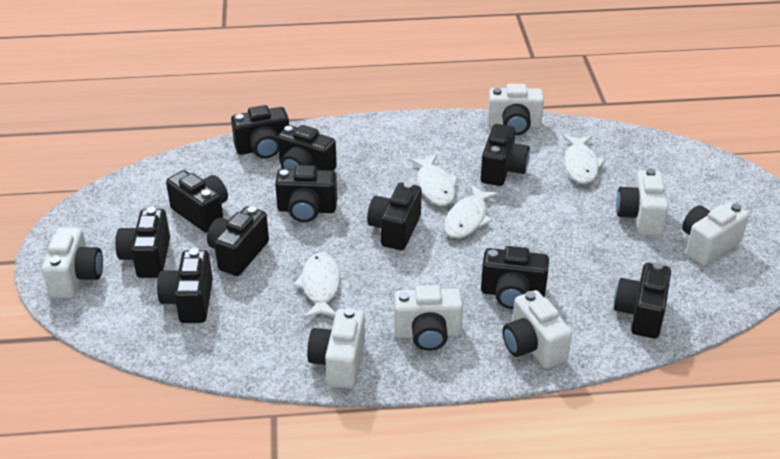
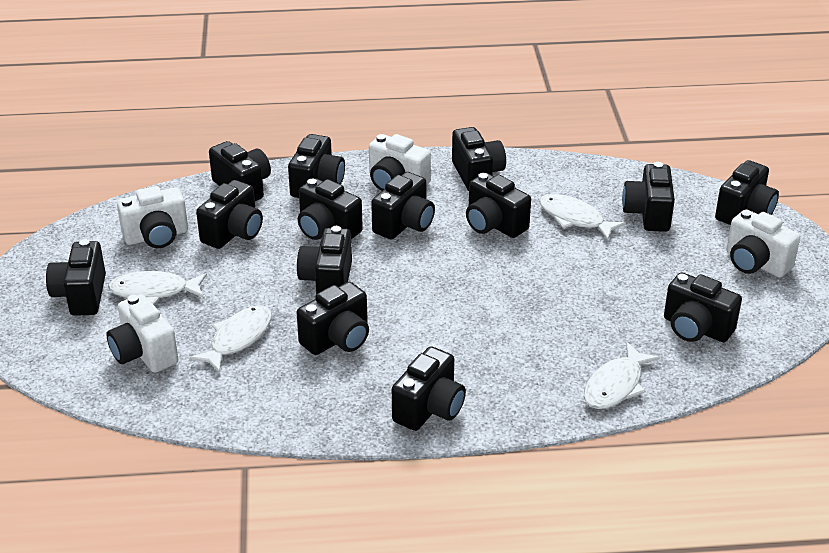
black camera: [115,207,170,278] [157,248,213,323] [166,170,228,233] [207,206,269,276] [231,105,289,159] [275,165,337,222] [277,125,337,171] [367,182,422,250] [481,124,530,186] [481,246,549,309] [614,262,671,338] = 11 -> [46,239,106,316] [196,180,263,249] [209,141,271,201] [288,134,345,198] [297,226,352,294] [297,282,369,355] [298,178,363,240] [371,172,435,240] [392,346,466,431] [452,127,506,191] [466,173,531,238] [622,162,675,232] [664,272,742,342] [715,160,779,225] = 14
white camera: [42,227,103,298] [307,308,365,389] [394,285,463,351] [487,84,544,135] [502,290,572,369] [616,168,668,236] [682,202,749,266] = 7 -> [106,294,178,373] [117,186,188,248] [369,134,431,191] [726,210,800,278] = 4

